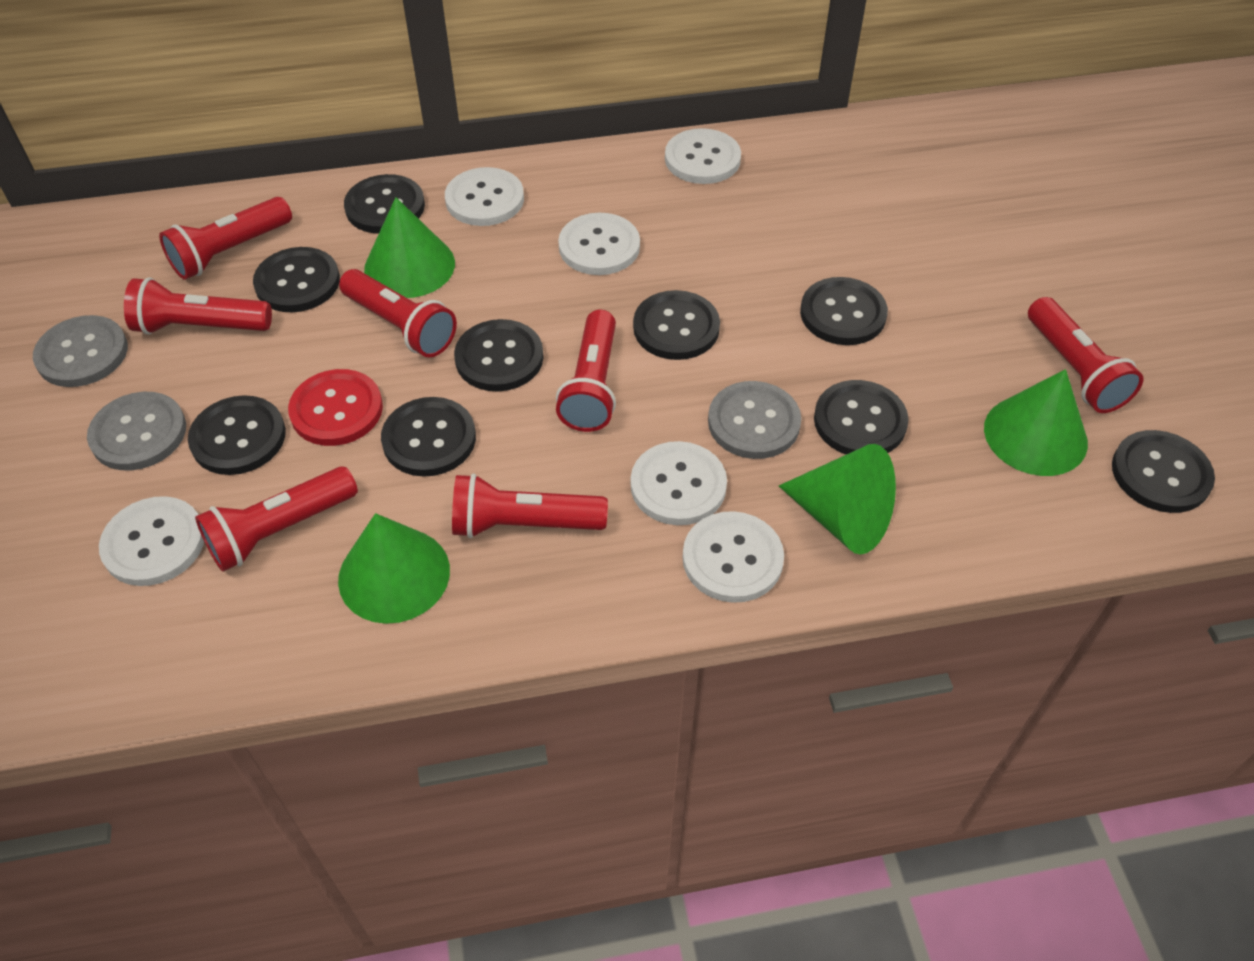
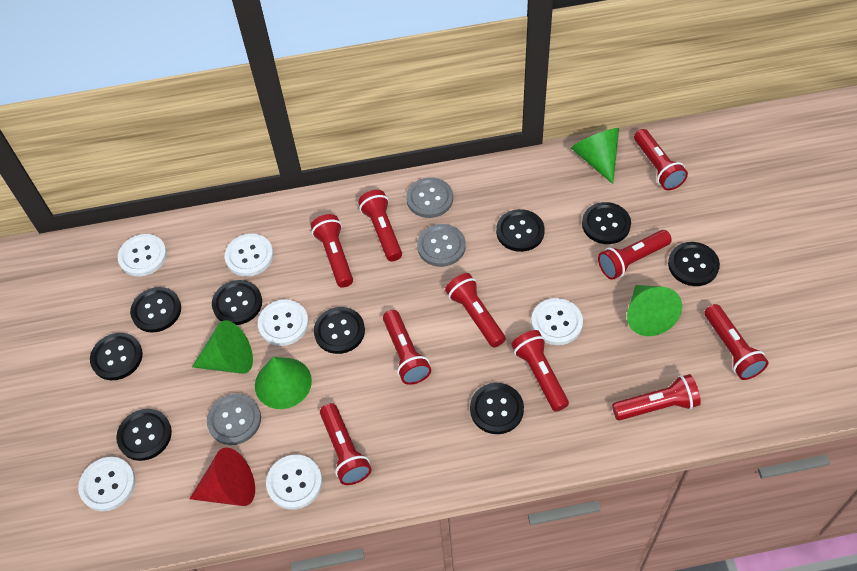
red button: [288,369,383,446] = 1 -> none = 0
red cone: none = 0 -> [190,447,255,506] = 1
red flashlight: [124,277,272,335] [159,197,292,280] [195,466,358,572] [339,269,457,358] [452,473,608,538] [556,310,616,432] [1028,297,1143,413] = 7 -> [311,214,353,288] [320,403,372,485] [358,190,402,262] [383,310,431,385] [445,273,506,348] [511,330,569,412] [598,230,672,280] [612,374,701,421] [634,129,688,190] [704,304,769,380] = 10

